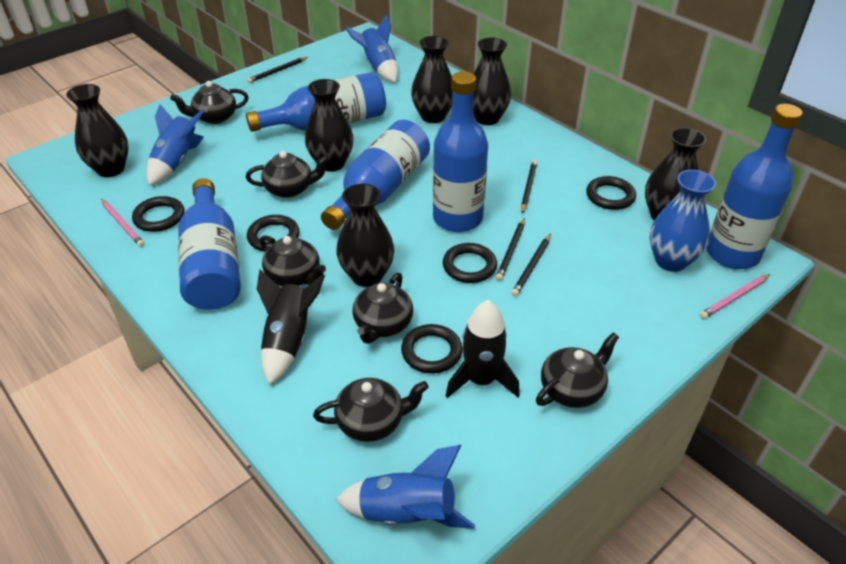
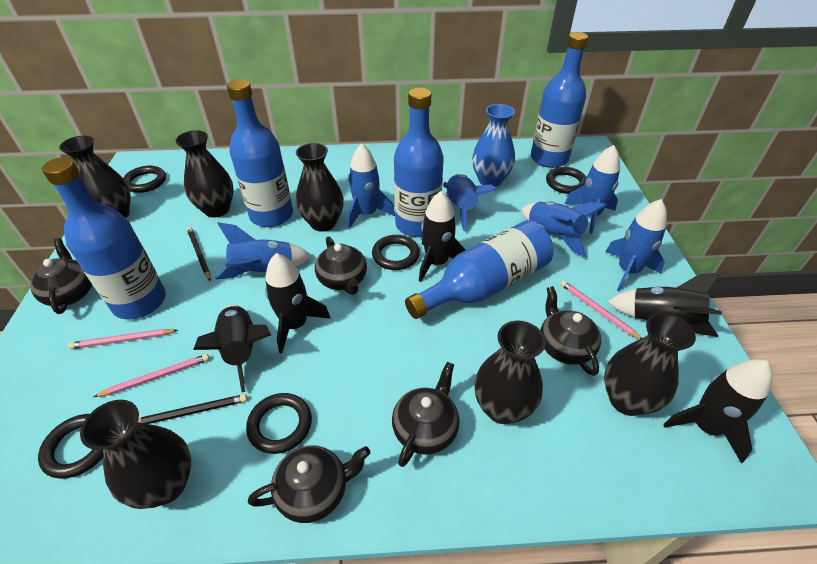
black pencil: [247,57,308,83] [496,218,525,281] [511,234,551,296] [521,160,537,214] = 4 -> [138,394,247,424] [187,227,211,281] = 2
black rocket: [257,270,325,385] [446,300,520,398] = 2 -> [193,304,271,392] [265,253,331,353] [419,191,466,282] [608,272,722,337] [663,359,773,464] = 5
black teapot: [170,81,248,124] [246,151,329,198] [260,235,326,286] [313,378,428,442] [352,273,413,344] [536,332,619,408] = 6 -> [31,238,92,314] [248,445,370,523] [315,237,367,295] [392,362,460,467] [540,286,601,376] = 5
blue rocket: [146,104,204,186] [336,445,475,529] [345,14,398,83] = 3 -> [216,222,311,280] [347,144,395,229] [443,174,497,231] [521,201,607,257] [564,145,620,234] [605,199,667,291] = 6
pink pencil: [101,199,144,247] [700,274,770,319] = 2 -> [68,329,178,349] [94,354,209,397] [560,280,641,339] = 3

